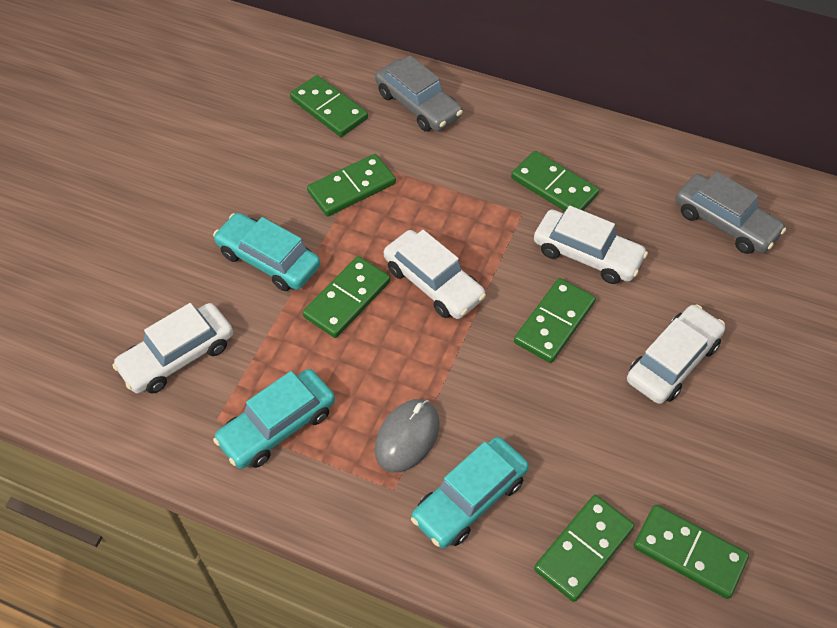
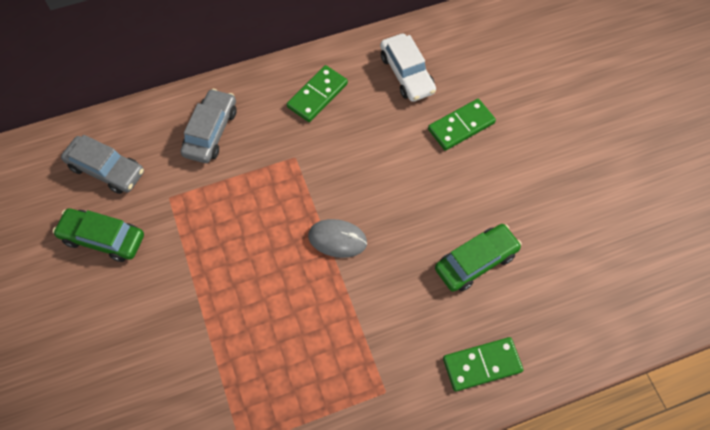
green car: none = 0 -> [53,208,144,262] [435,224,522,292] = 2
green domino: [290,75,368,137] [303,256,390,338] [307,154,396,217] [511,151,599,211] [514,278,596,363] [534,495,635,602] [634,505,749,599] = 7 -> [287,65,348,122] [428,99,496,151] [443,337,524,392] = 3
turquoise car: [213,213,320,291] [213,369,335,469] [411,437,529,549] = 3 -> none = 0
white car: [112,303,233,394] [384,230,486,319] [534,205,648,284] [627,304,725,404] = 4 -> [380,34,436,102] = 1

